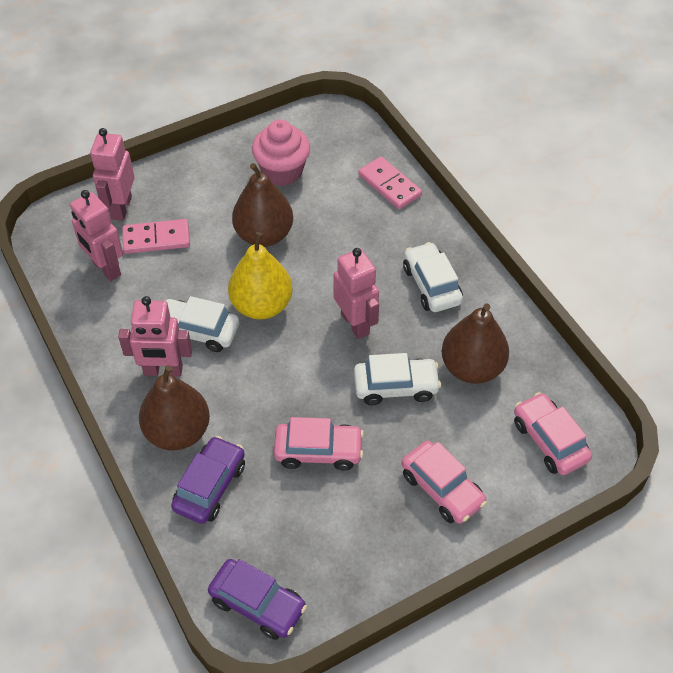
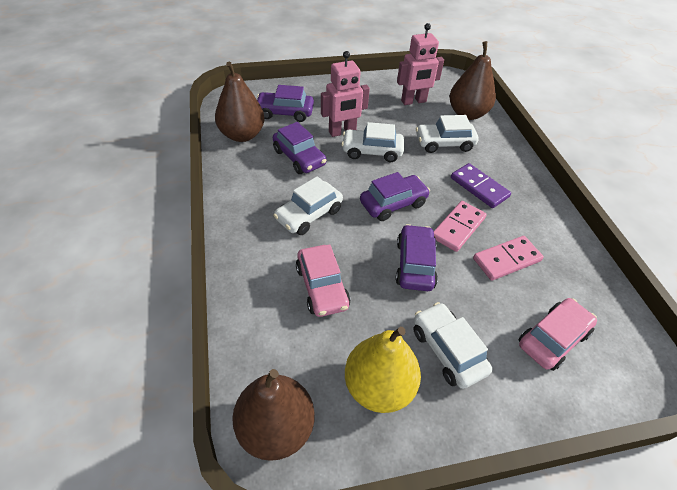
pink car: [274,417,364,471] [402,441,487,524] [514,392,592,475] = 3 -> [296,244,350,317] [519,298,597,371] = 2
pink cupcake: [252,120,310,186] = 1 -> none = 0
pink robot: [70,190,123,281] [90,128,135,221] [118,296,192,377] [334,248,379,339] = 4 -> [321,51,370,137] [397,23,444,105] = 2
purple car: [171,436,245,524] [208,559,307,640] = 2 -> [257,85,314,122] [273,122,326,174] [360,172,430,221] [396,224,438,291] = 4
purple domino: none = 0 -> [451,163,511,208] = 1
white car: [164,296,240,352] [354,353,441,405] [403,242,463,312] = 3 -> [273,176,343,235] [341,122,404,162] [413,302,492,389] [416,115,479,153] = 4

